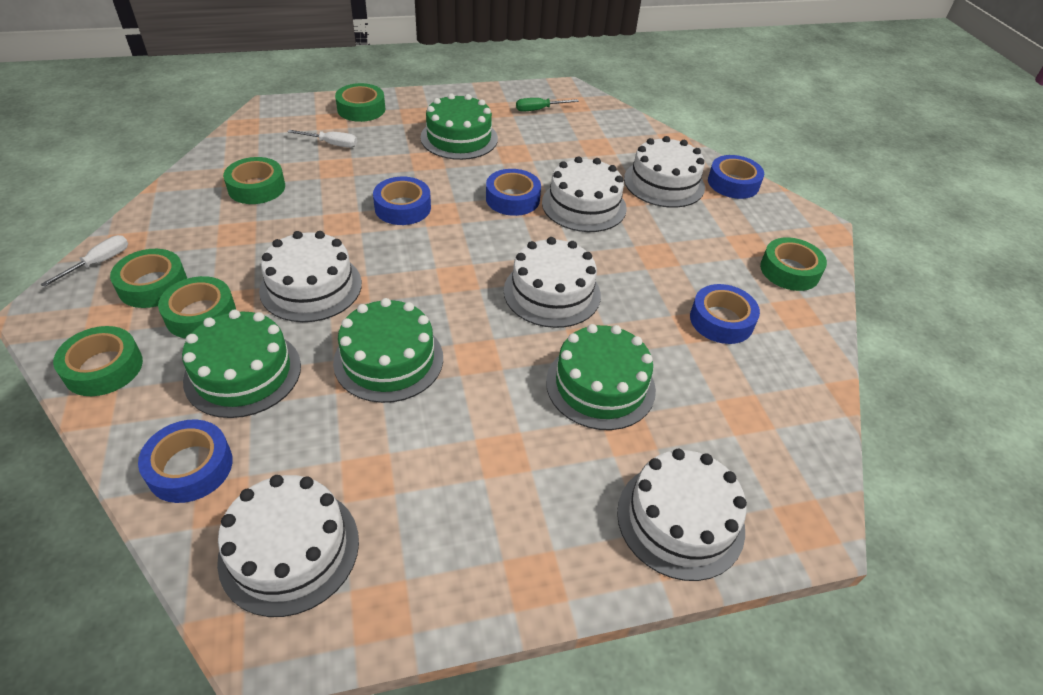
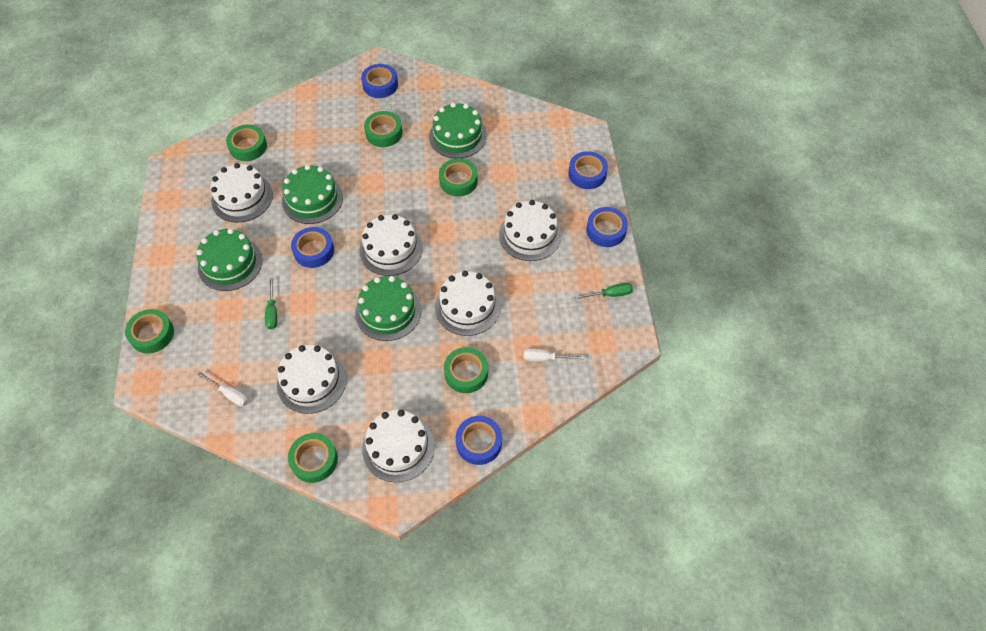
green screwdriver: [516,98,579,112] = 1 -> [265,277,277,329] [575,283,633,299] = 2

